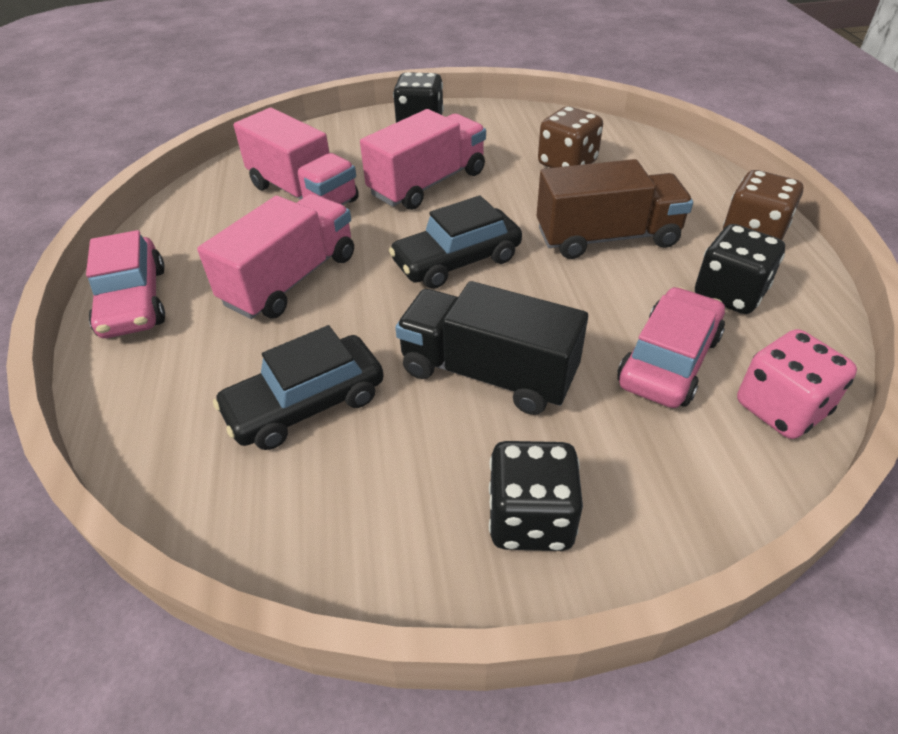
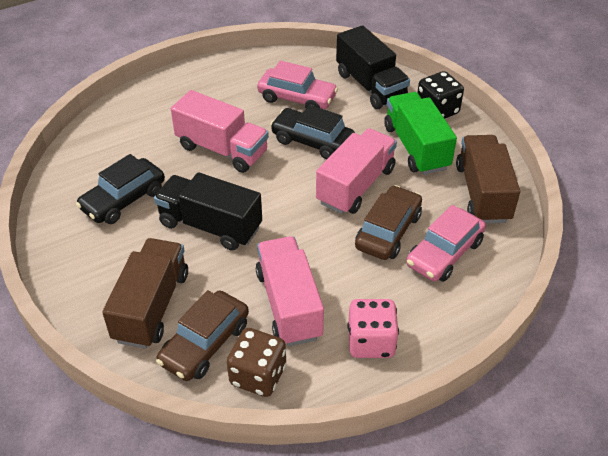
black dice: [393,72,444,123] [489,441,583,551] [695,224,785,314] = 3 -> [417,71,464,119] = 1
black truck: [395,281,588,415] = 1 -> [154,172,262,251] [336,25,410,109] = 2
brown car: none = 0 -> [156,290,249,381] [355,185,422,260] = 2
brown dice: [538,106,603,168] [723,170,803,240] = 2 -> [227,328,286,397] = 1
brown truck: [537,159,693,259] = 1 -> [102,238,188,348] [456,135,520,224] = 2
green truck: none = 0 -> [384,92,457,175] = 1

